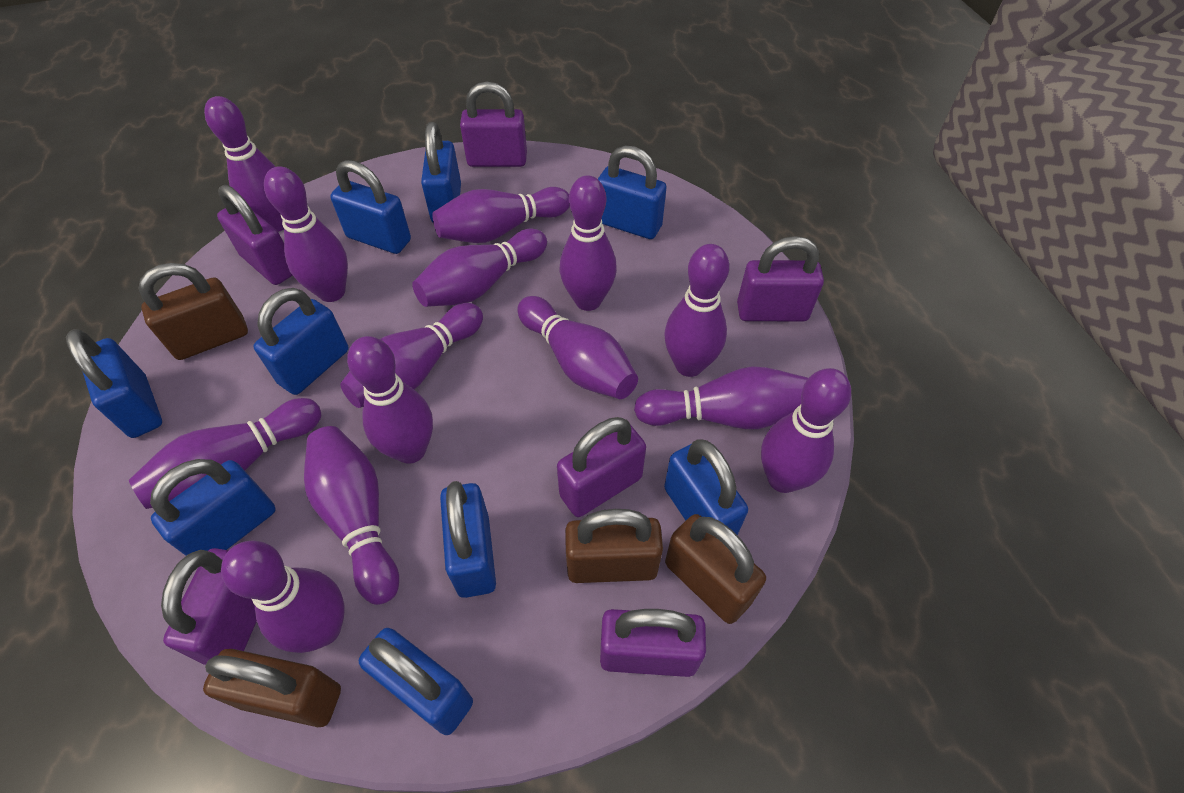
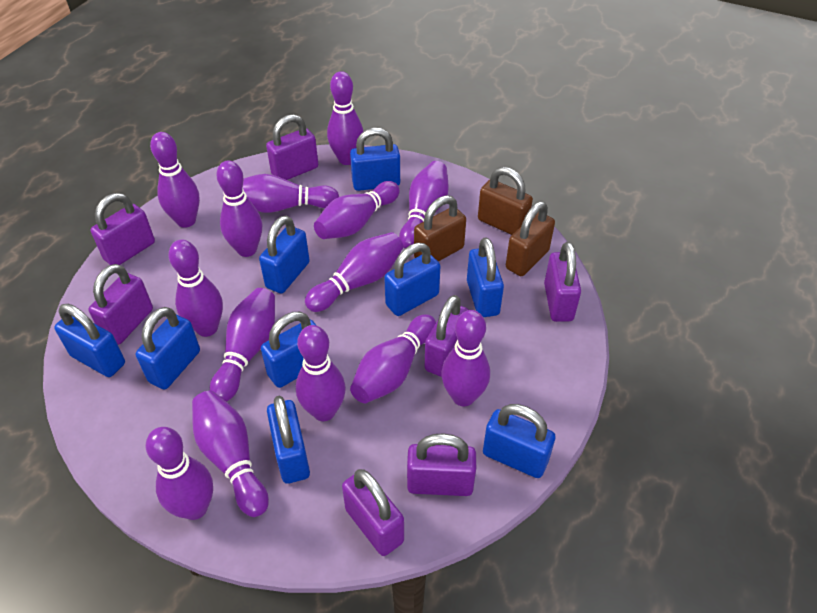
brown padlock: [138,263,248,360] [203,649,341,727] [565,509,663,583] [665,514,766,624] = 4 -> [414,195,466,262] [478,167,533,235] [506,201,555,276] = 3
purple padlock: [161,548,257,665] [217,185,293,285] [460,82,527,167] [557,417,646,517] [600,609,706,677] [737,236,824,321] = 6 -> [88,264,153,345] [91,193,155,265] [266,114,318,180] [342,469,404,556] [407,433,476,496] [425,295,469,377] [544,242,581,322] = 7

